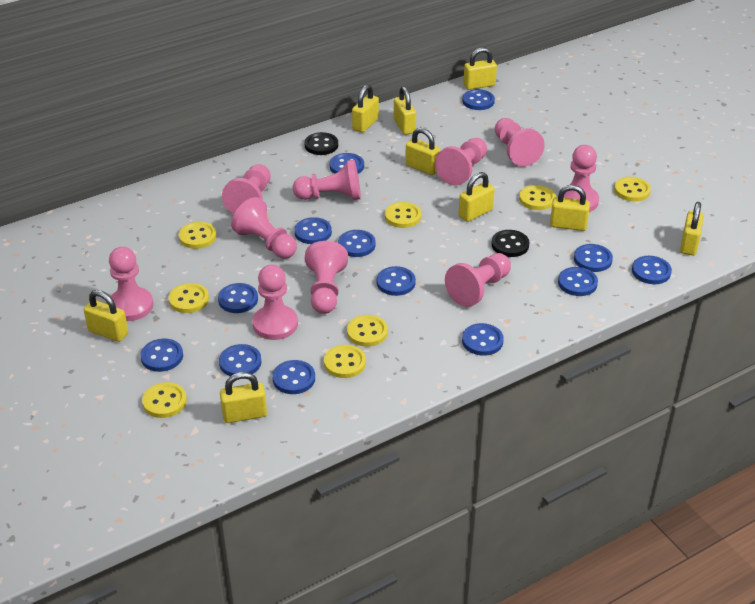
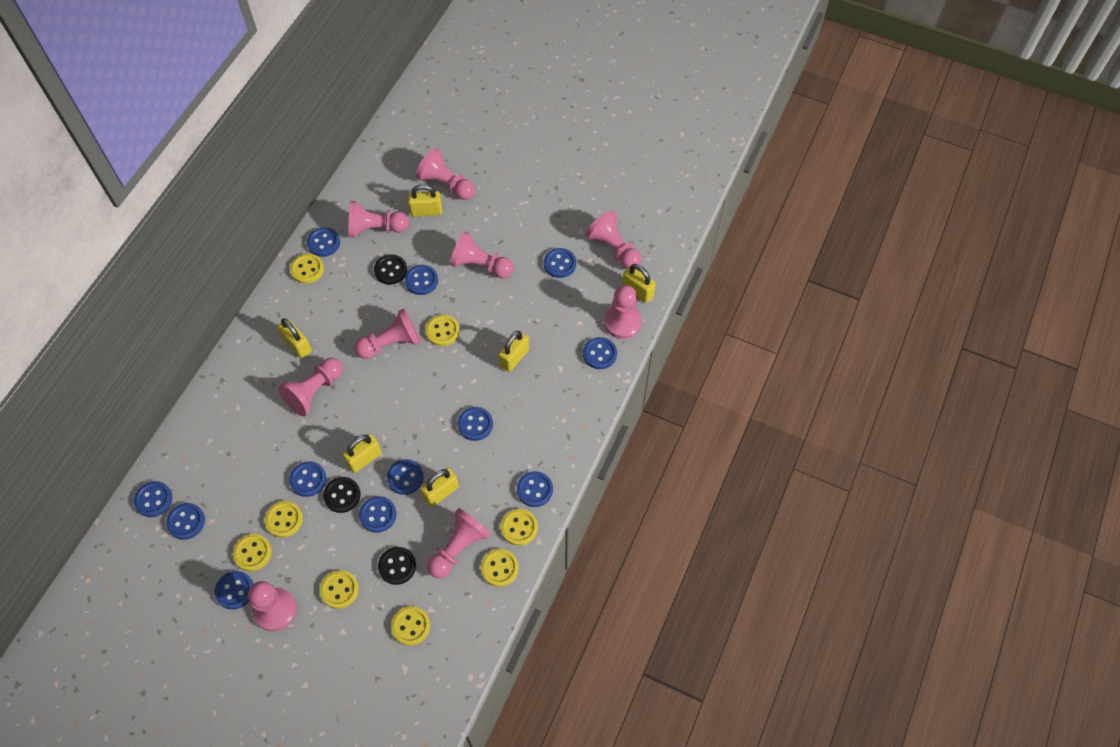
black button: [304,132,338,155] [491,230,529,257] = 2 -> [323,477,361,513] [374,255,407,285] [378,547,416,585] = 3
blue button: [140,338,183,372] [218,283,258,313] [219,344,262,376] [272,360,315,394] [294,217,332,244] [330,153,364,174] [338,230,376,257] [377,266,416,296] [462,89,495,110] [462,323,504,356] [558,267,598,296] [574,244,613,272] [632,256,672,284] = 13 -> [134,481,172,517] [166,503,205,540] [214,571,253,610] [289,461,326,497] [307,227,340,257] [359,496,396,533] [387,459,424,495] [405,265,438,295] [458,407,493,441] [517,471,553,507] [544,248,576,278] [583,337,617,369] = 12
pink pawn: [109,247,153,321] [222,164,270,214] [231,197,297,259] [253,265,298,340] [293,160,361,200] [305,241,348,314] [435,138,487,186] [445,253,511,307] [495,118,545,166] [564,145,599,212] = 10 -> [248,581,297,631] [278,358,343,416] [348,201,409,237] [354,308,421,359] [416,148,475,200] [427,508,491,579] [450,231,514,279] [586,211,641,269] [604,285,642,339] = 9
yellow padlock: [84,290,128,342] [220,372,267,423] [352,85,379,133] [394,86,416,135] [405,128,441,175] [459,172,495,222] [463,47,497,90] [550,185,590,231] [680,202,704,255] = 9 -> [277,318,312,358] [343,434,382,473] [408,184,442,217] [421,468,459,507] [499,331,529,372] [622,264,656,303] = 6

